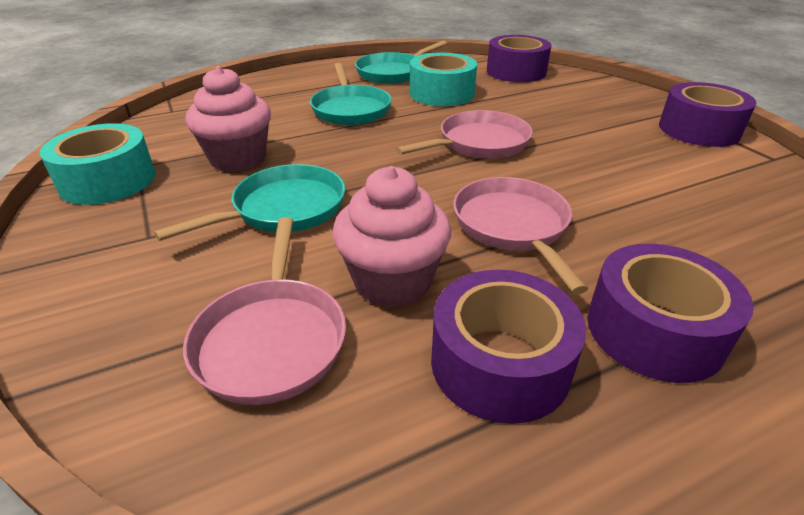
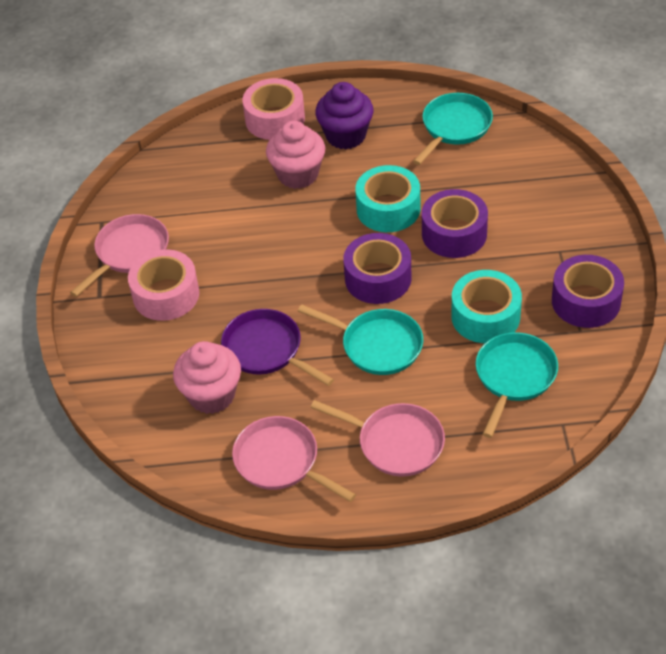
pink tape: none = 0 -> [128,249,199,321] [242,78,305,140] = 2
purple cupcake: none = 0 -> [315,82,374,149] = 1
purple pan: none = 0 -> [221,309,334,386] = 1
purple tape: [431,270,586,424] [487,35,551,82] [587,244,754,383] [659,82,757,147] = 4 -> [343,233,412,304] [422,189,488,258] [552,255,624,328] = 3

